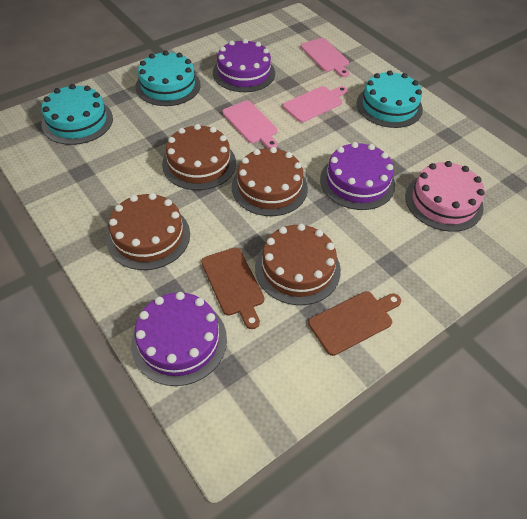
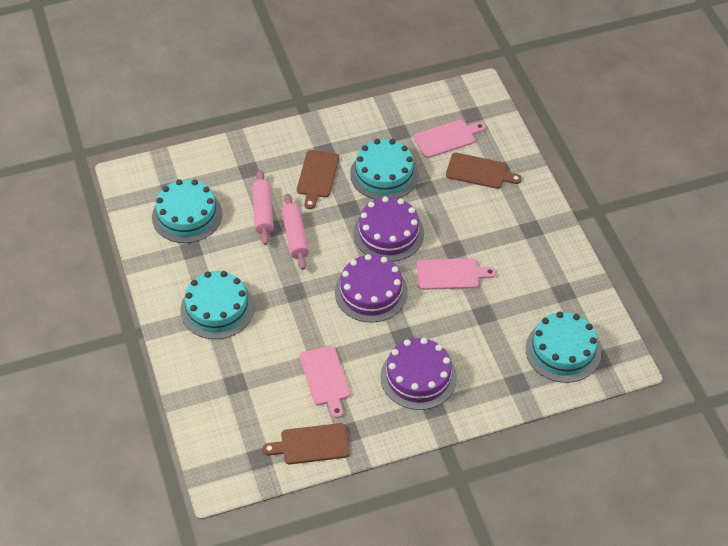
brown cake: [106,193,190,270] [162,124,236,190] [232,147,308,216] [255,224,341,305] = 4 -> none = 0
brown cutting board: [201,247,264,329] [308,291,401,356] = 2 -> [263,423,350,464] [297,150,339,209] [446,153,522,189] = 3
pink cake: [405,161,485,232] = 1 -> none = 0
pink rolling pin: none = 0 -> [252,170,274,245] [281,194,309,270] = 2
turquoise cake: [41,84,113,145] [135,51,201,106] [357,70,423,128] = 3 -> [152,179,222,243] [180,271,254,339] [350,139,419,200] [526,312,601,383] = 4

